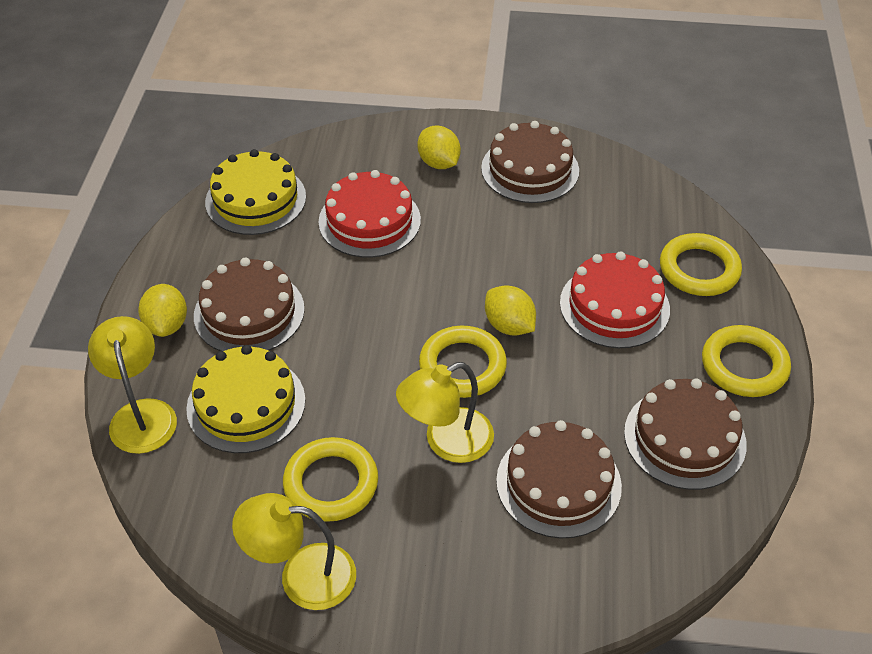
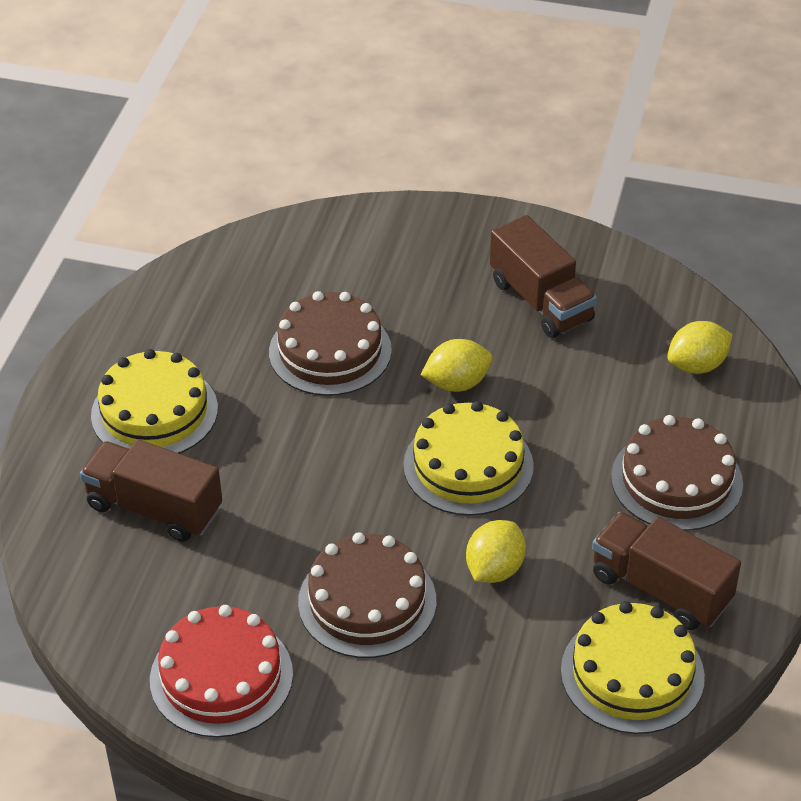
brown cake: [194,258,305,351] [481,121,579,203] [496,420,622,539] [624,378,747,490] = 4 -> [269,291,392,396] [298,532,436,658] [611,415,743,531] = 3
brown truck: none = 0 -> [80,439,222,542] [490,215,597,338] [592,512,741,630] = 3
red cake: [318,170,421,258] [560,252,670,348] = 2 -> [150,605,293,737] = 1
yellow cake: [186,345,305,453] [205,149,306,235] = 2 -> [91,349,218,454] [403,401,534,516] [561,601,705,734] = 3
yellow lamp: [88,316,177,454] [232,493,356,610] [396,362,494,463] = 3 -> none = 0
yellow ring: [283,437,378,522] [419,325,507,398] [660,233,742,296] [702,325,791,397] = 4 -> none = 0

